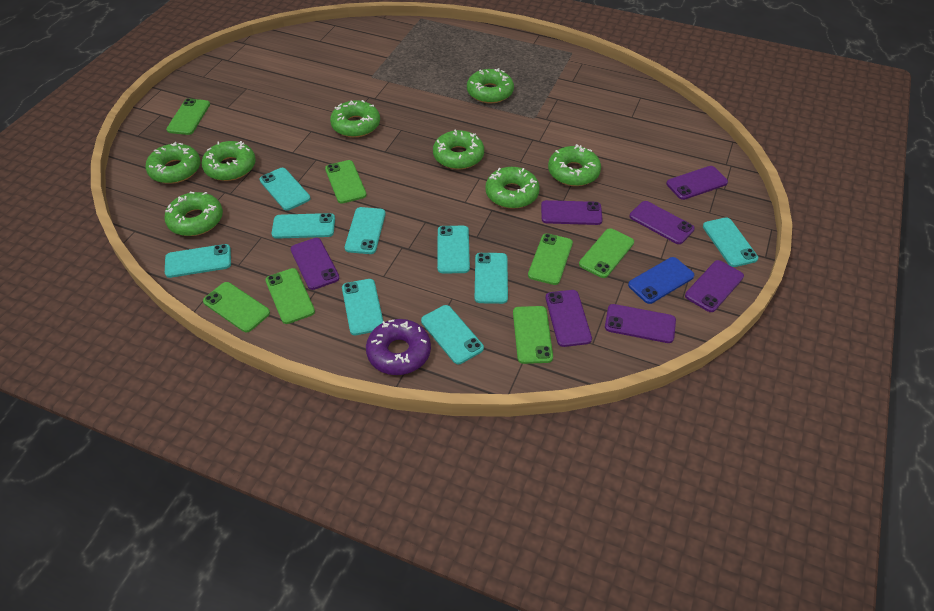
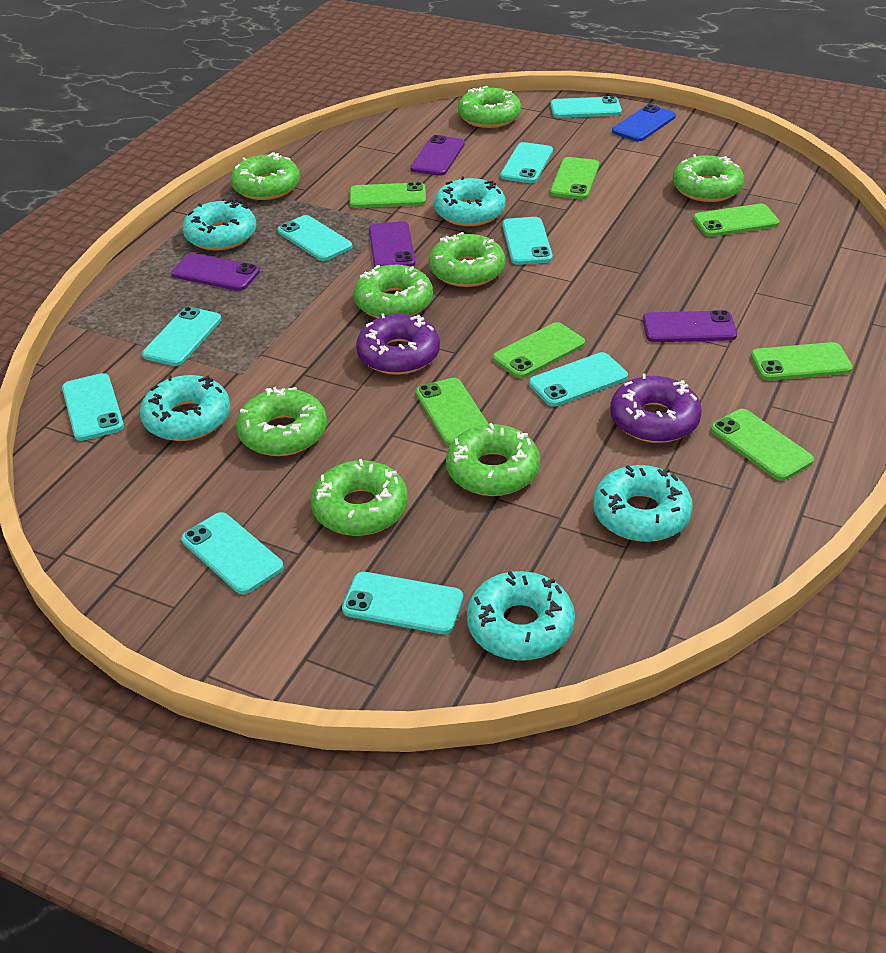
purple donut: [366,319,431,375] = 1 -> [356,314,440,374] [610,374,702,443] = 2
purple phone: [290,238,339,290] [541,200,603,225] [545,290,592,347] [605,304,676,343] [630,201,695,244] [666,166,728,200] [685,260,744,312] = 7 -> [171,253,260,291] [369,221,416,267] [411,135,465,176] [643,310,737,342] = 4
turquoise donut: none = 0 -> [140,375,230,441] [182,199,257,250] [434,176,506,226] [467,571,575,661] [593,465,693,542] = 5

